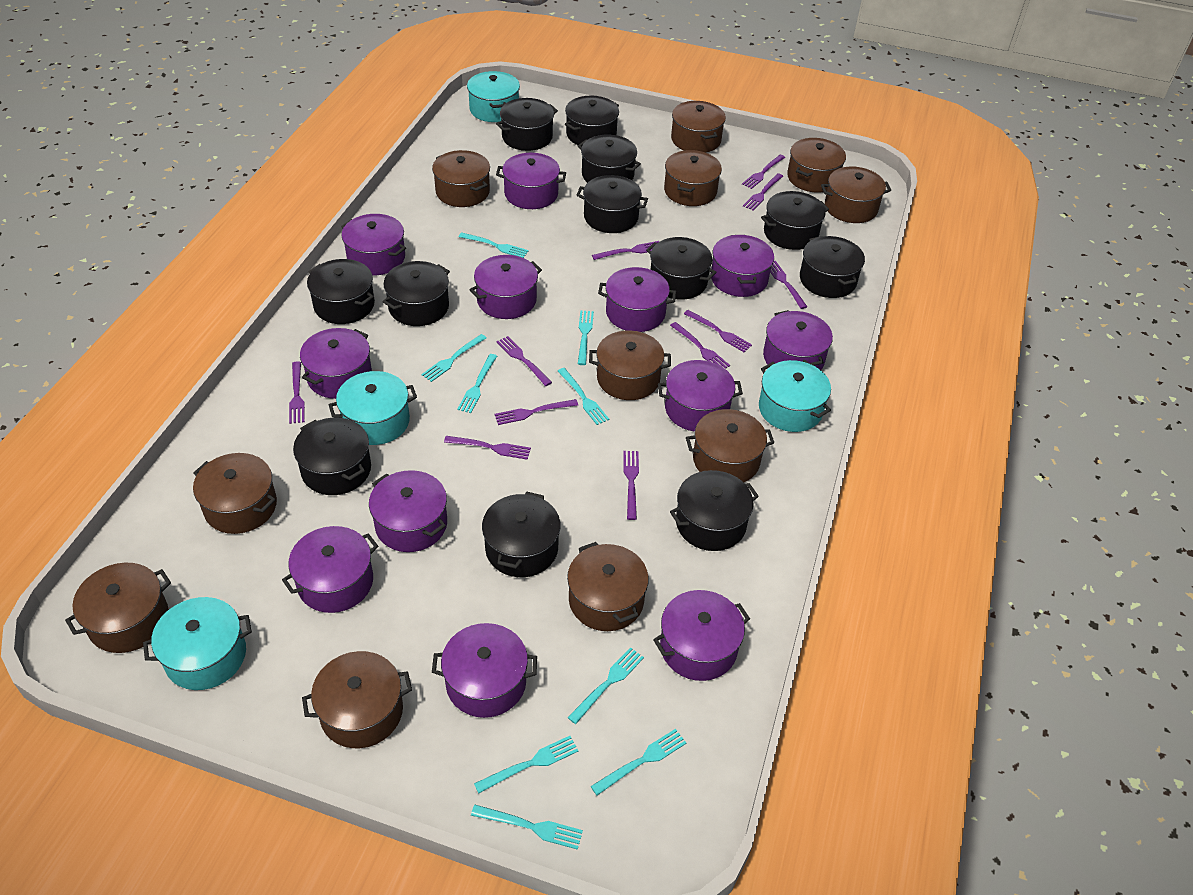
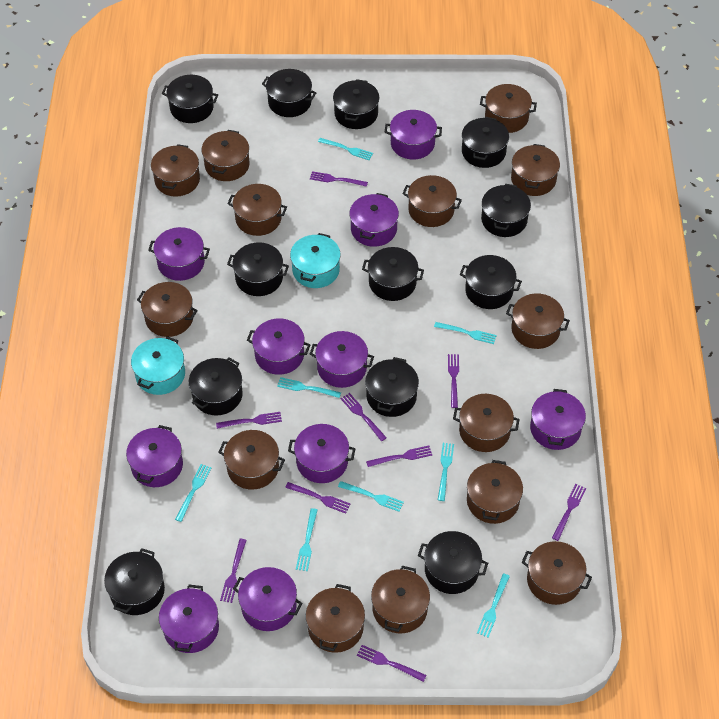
brown pot: [65,563,171,653] [193,453,277,534] [302,651,412,748] [432,150,490,207] [567,542,649,631] [589,330,671,400] [664,150,722,206] [671,101,726,153] [686,409,774,482] [787,138,846,193] [821,167,891,223] = 11 -> [137,282,198,337] [151,144,200,197] [202,130,250,181] [218,430,285,490] [227,184,287,236] [306,584,365,653] [371,566,430,633] [402,175,462,227] [453,394,520,452] [467,460,523,524] [480,84,537,133] [506,293,570,349] [511,144,560,196] [522,541,592,605] = 14
purple fork: [289,361,305,424] [444,436,531,460] [495,399,578,425] [496,336,552,386] [592,241,659,260] [623,451,639,520] [670,322,730,369] [684,310,752,352] [742,155,785,189] [743,173,783,211] [770,261,807,309] = 11 -> [216,412,282,429] [220,539,247,603] [285,482,350,514] [310,171,368,187] [341,393,387,441] [357,645,427,682] [366,445,432,467] [448,354,459,408] [552,484,586,541] = 9
purple pot: [282,526,378,613] [300,328,372,399] [341,214,406,275] [369,470,447,552] [432,623,537,718] [470,255,542,319] [496,153,566,209] [598,267,676,332] [653,590,750,681] [658,360,743,432] [711,235,774,297] [763,310,833,370] = 12 -> [126,425,183,487] [148,227,210,281] [159,585,219,653] [233,567,303,631] [247,318,310,375] [288,424,356,483] [310,331,374,388] [349,193,399,247] [385,110,442,159] [530,389,586,450] = 10
turquoise fork: [422,334,486,382] [457,354,497,413] [459,232,529,258] [471,805,583,850] [474,736,578,793] [558,368,609,425] [567,647,644,724] [578,310,594,365] [591,729,686,795] = 9 -> [175,464,212,522] [277,377,341,398] [296,508,318,571] [318,138,373,160] [338,481,404,512] [434,322,497,344] [438,443,454,501] [477,573,510,638] = 8
turquoise pot: [143,597,252,690] [329,371,417,445] [467,71,520,122] [759,360,831,432] = 4 -> [131,336,185,395] [290,233,341,288] = 2

